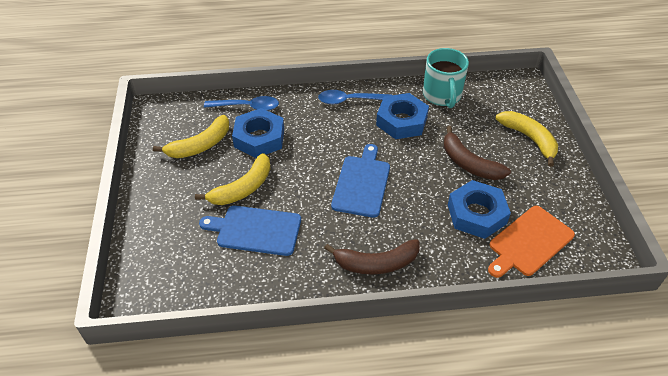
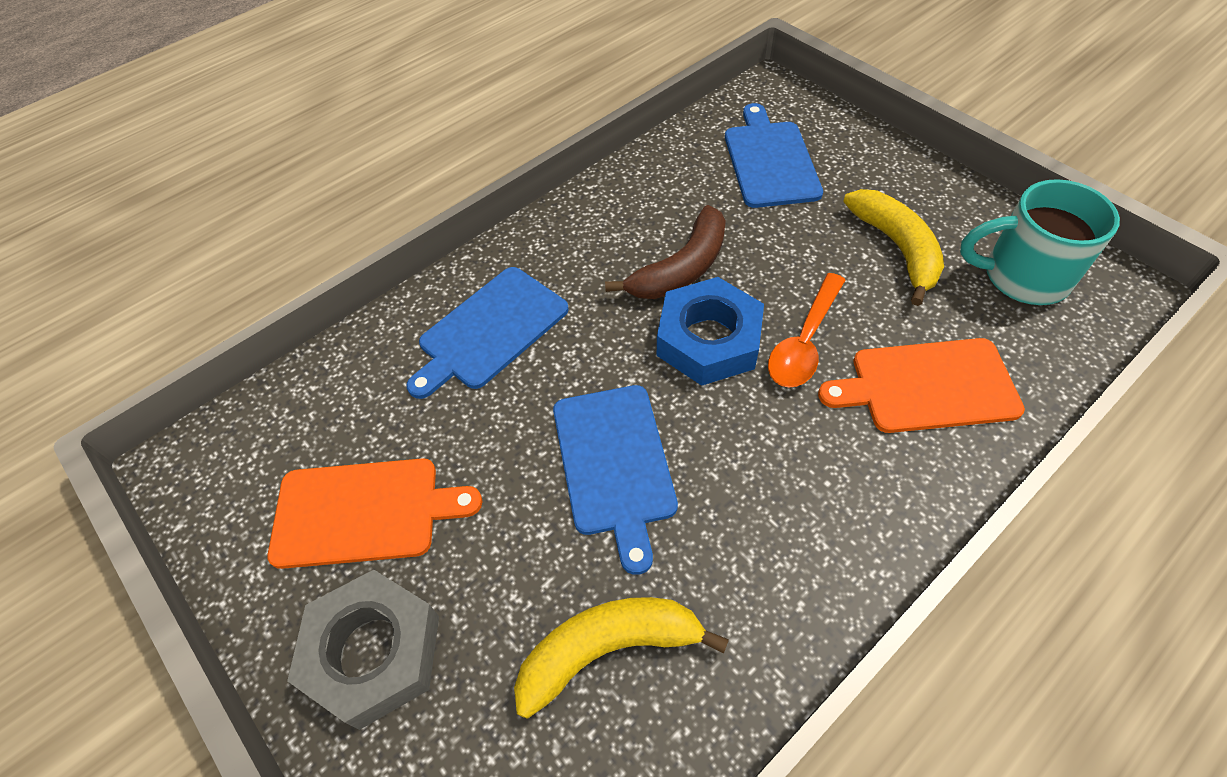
blue cutting board: [199,206,301,256] [331,144,390,218] = 2 -> [406,267,569,399] [553,385,678,575] [725,103,823,208] = 3
blue nut: [232,108,284,158] [376,93,429,139] [448,180,511,239] = 3 -> [657,277,764,386] = 1
blue spoon: [204,96,279,111] [318,90,392,104] = 2 -> none = 0
brown banana: [324,239,420,274] [444,126,511,180] = 2 -> [605,205,726,299] = 1
grey nut: none = 0 -> [287,570,439,730] = 1
orange cutting board: [488,206,575,278] = 1 -> [267,458,482,569] [818,338,1025,433] = 2
orange spoon: none = 0 -> [768,273,845,387] = 1
yellow banana: [153,115,229,158] [195,153,271,205] [496,111,558,167] = 3 -> [514,597,729,719] [843,189,944,306] = 2

